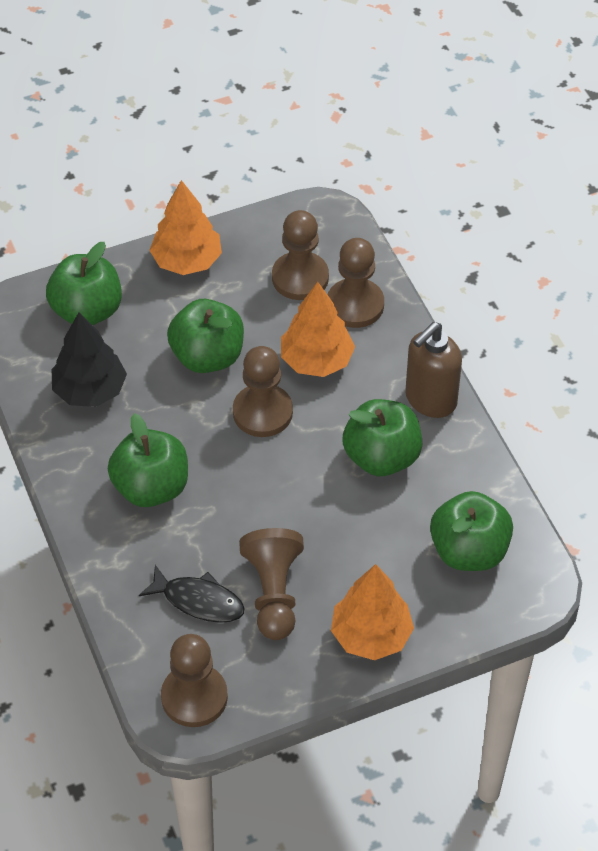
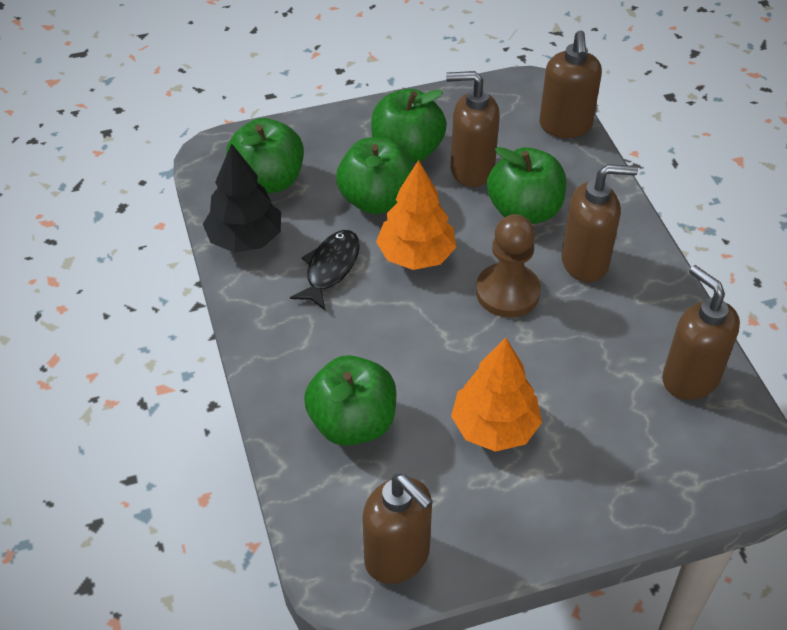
brown pawn: [161,634,228,727] [233,346,293,437] [239,528,304,640] [272,210,329,300] [328,238,384,328] = 5 -> [476,214,541,317] = 1
brown soap dispenser: [405,322,462,418] = 1 -> [362,474,433,584] [446,71,500,187] [539,30,602,138] [561,164,638,282] [662,265,740,400] = 5
orange tree: [149,180,222,275] [281,282,355,377] [331,564,414,660] = 3 -> [376,160,456,270] [451,338,542,452] = 2

